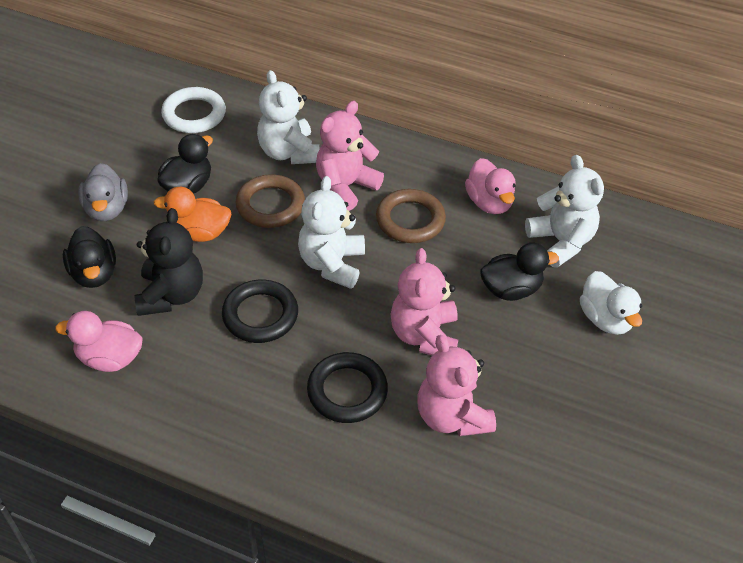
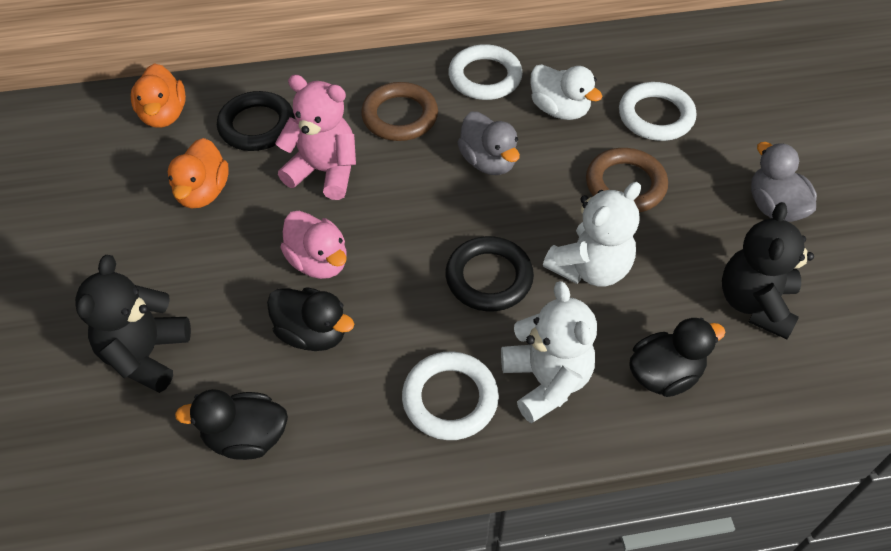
black teddy bear: [134,208,203,316] = 1 -> [75,255,191,393] [722,202,814,339] = 2
grey duck: [78,163,128,221] = 1 -> [457,112,520,175] [751,142,817,222] = 2
orange duck: [154,187,231,242] = 1 -> [131,63,186,128] [168,138,229,209] = 2
pink duck: [55,311,143,372] [465,158,516,214] = 2 -> [280,211,347,279] = 1
pink teddy bear: [316,101,384,211] [390,248,458,356] [417,335,496,436] = 3 -> [275,75,356,200] = 1
white ring: [161,87,226,133] = 1 -> [402,352,499,440] [448,44,523,100] [619,82,696,141] = 3
white teddy bear: [257,70,320,164] [298,176,365,289] [525,155,604,268] = 3 -> [501,281,597,423] [543,182,641,286] = 2

